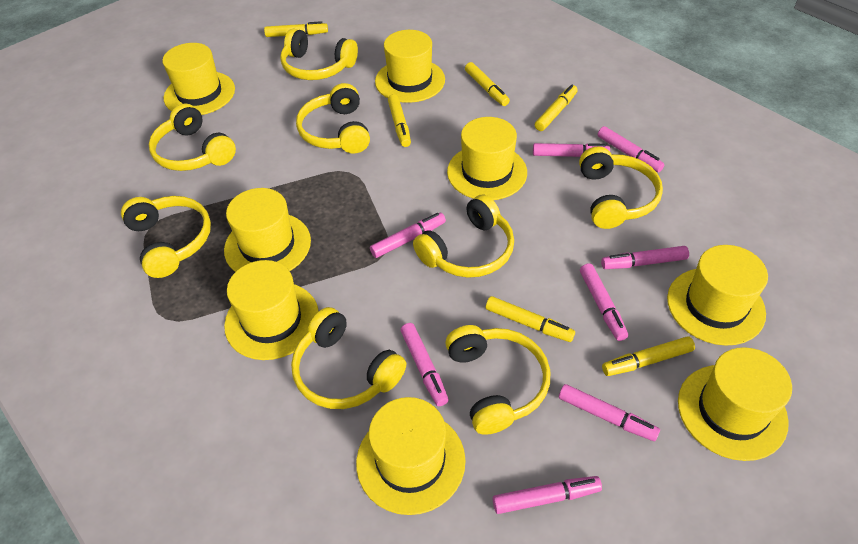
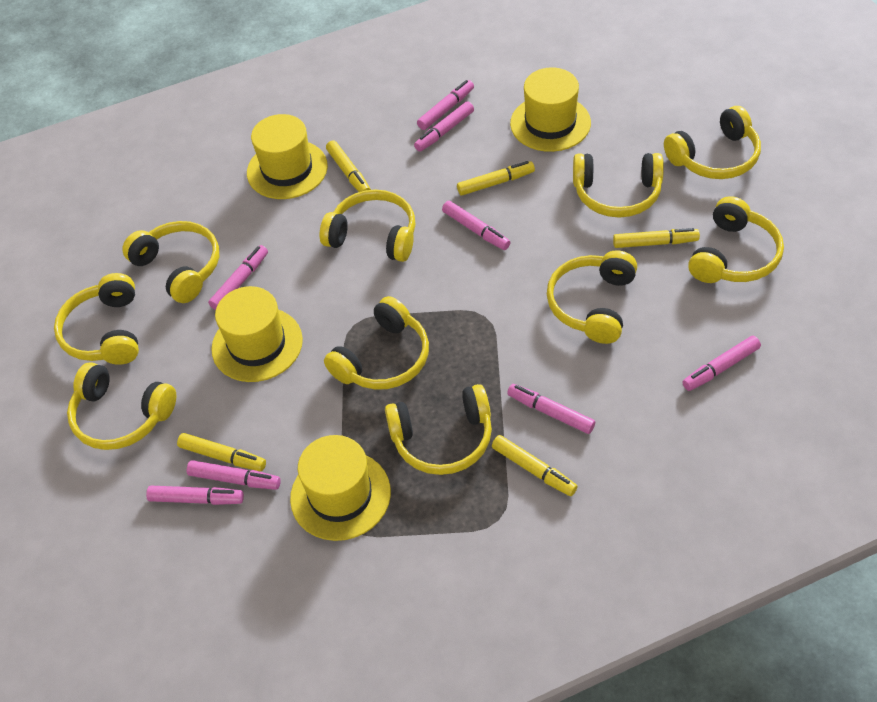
yellow hat: [162,43,235,115] [224,188,311,272] [224,260,319,360] [356,397,466,515] [375,30,445,103] [447,117,527,200] [667,245,768,346] [678,347,792,461] = 8 -> [211,286,303,382] [247,114,328,199] [290,435,391,541] [510,68,591,152] = 4
yellow headphones: [121,196,211,278] [149,104,236,171] [280,29,358,80] [291,307,406,409] [296,83,370,154] [413,194,514,278] [445,325,550,435] [579,146,663,229] = 8 -> [54,273,139,365] [67,362,176,450] [122,221,219,303] [320,190,415,262] [324,296,429,390] [385,384,492,475] [547,250,637,344] [573,153,664,218] [664,106,761,179] [688,196,784,283] = 10
yellow marker: [264,21,328,37] [388,94,411,147] [465,62,510,106] [486,296,575,342] [535,85,578,131] [602,336,695,376] = 6 -> [177,433,266,471] [326,140,371,192] [457,161,535,196] [492,435,578,496] [613,228,700,248] = 5

